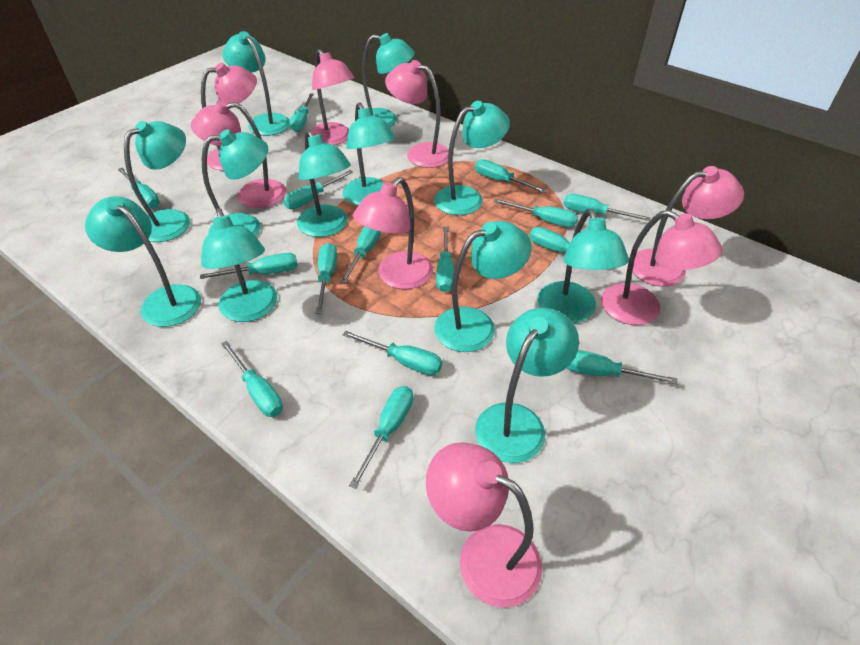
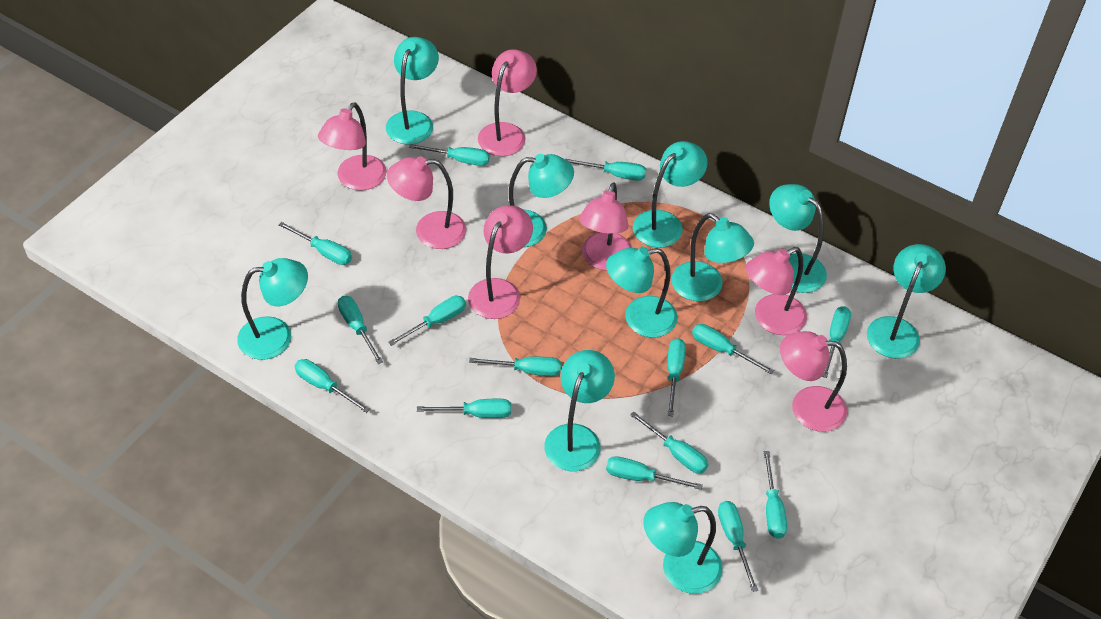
pink lamp: [191,100,286,208] [201,63,257,171] [311,49,355,145] [353,177,433,289] [385,60,449,168] [426,442,542,608] [601,210,723,325] [632,166,744,287] = 8 -> [318,102,387,191] [387,156,466,249] [468,205,533,319] [478,49,537,156] [579,183,632,271] [746,247,807,335] [780,331,847,432] = 7
turquoise lamp: [85,196,201,327] [124,121,190,242] [201,208,278,322] [202,129,268,236] [223,31,290,136] [297,130,351,237] [343,103,396,206] [362,33,415,127] [434,101,510,215] [434,221,532,352] [475,308,579,463] [538,209,629,323] = 12 -> [237,258,308,360] [386,37,439,145] [509,154,574,247] [544,350,615,471] [606,247,678,338] [633,141,708,248] [643,502,723,594] [671,213,754,301] [769,184,827,293] [867,244,946,359] = 10

